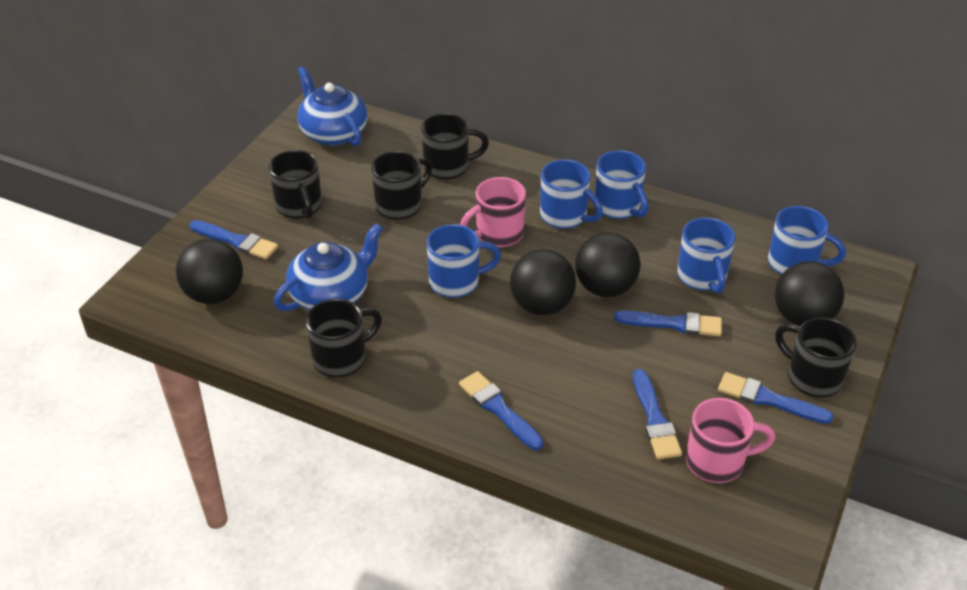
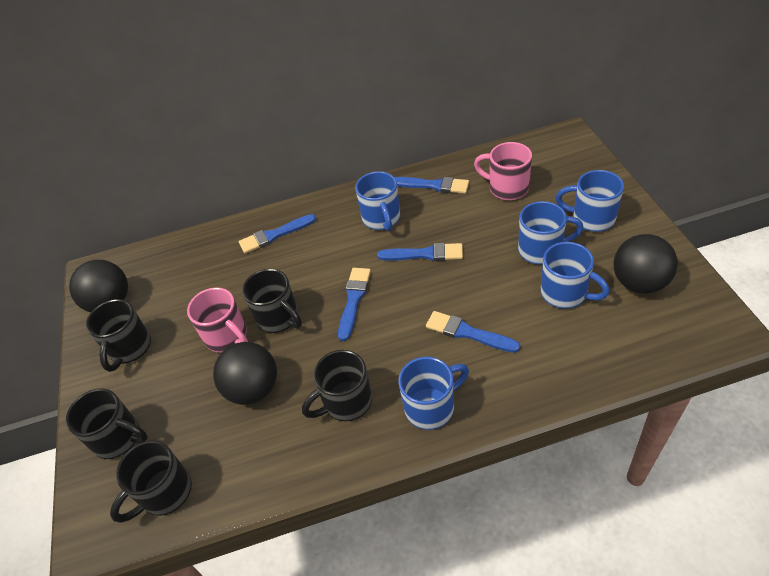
black ball: [176,239,243,304] [510,249,576,315] [575,232,641,297] [775,261,844,326] = 4 -> [69,260,128,312] [213,342,277,405] [614,234,678,294] = 3
blue teapot: [274,223,383,311] [297,66,367,146] = 2 -> none = 0

